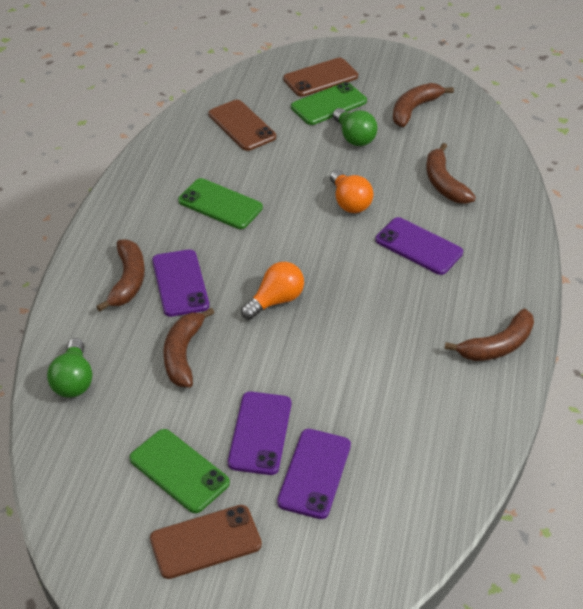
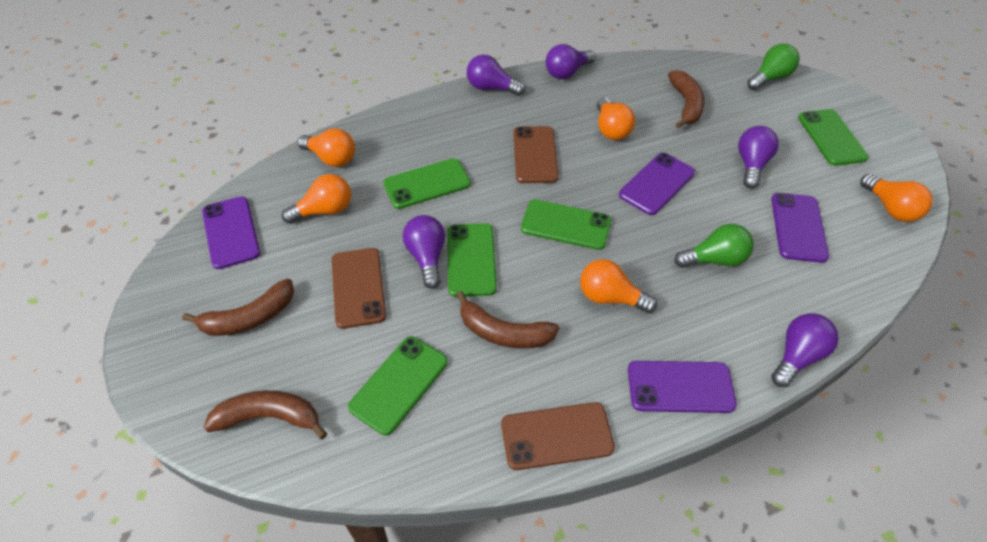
brown banana: [96,239,145,312] [163,308,214,387] [393,83,454,127] [426,143,476,204] [444,309,534,361] = 5 -> [182,279,294,336] [203,390,327,439] [456,291,559,349] [668,70,705,128] = 4
green phone: [130,429,230,513] [178,178,263,229] [291,82,367,125] = 3 -> [348,336,448,435] [383,158,471,209] [447,223,497,297] [521,199,611,250] [798,109,869,166] = 5
orange light bulb: [241,262,304,320] [330,170,373,213] = 2 -> [282,174,351,224] [298,128,355,167] [580,259,657,313] [597,97,635,140] [860,173,933,222] = 5
purple light bulb: none = 0 -> [403,215,445,289] [467,55,525,96] [546,44,596,79] [738,126,779,188] [771,313,839,387] = 5

